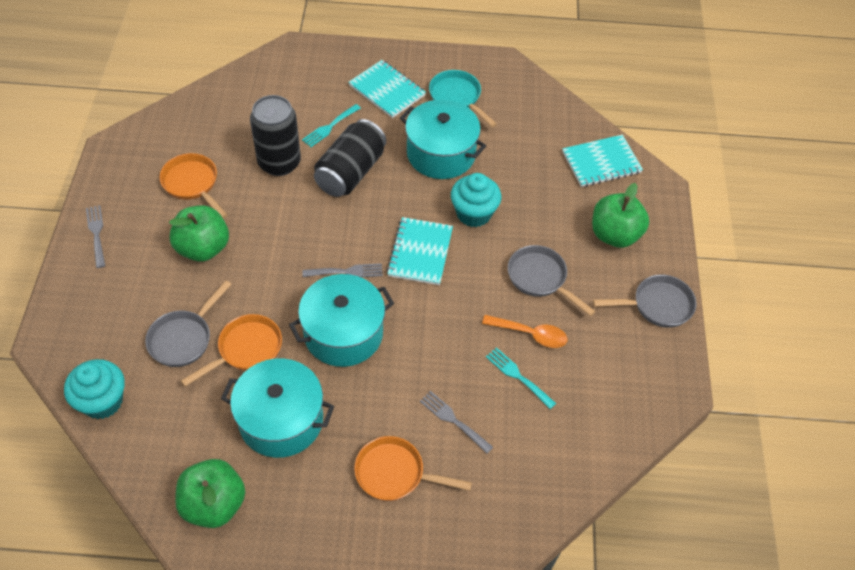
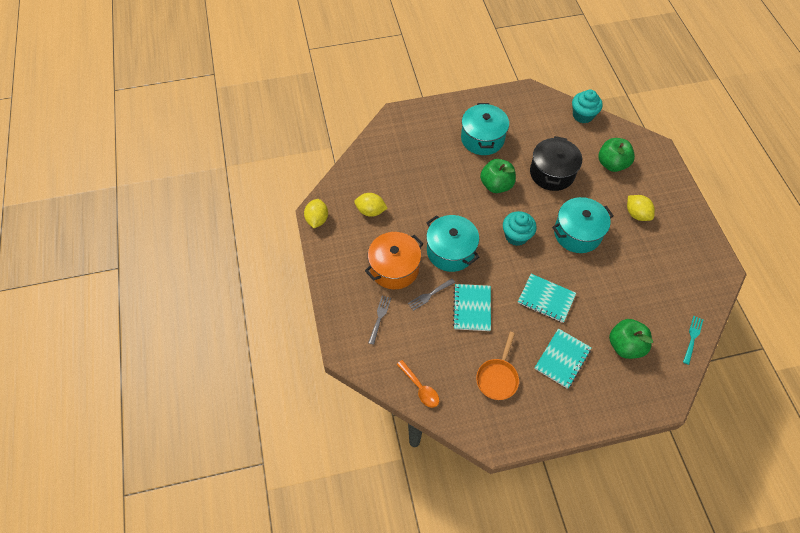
black can: [250,95,301,176] [314,119,386,197] = 2 -> none = 0
black pot: none = 0 -> [530,136,582,191] = 1
grey fork: [86,205,105,268] [302,263,383,277] [420,391,493,454] = 3 -> [368,296,391,345] [408,278,455,311] = 2
grey pan: [145,280,232,367] [508,245,596,316] [593,275,696,328] = 3 -> none = 0
orange pan: [159,153,227,218] [181,314,282,386] [354,436,472,501] = 3 -> [476,332,519,400] = 1
orange pot: none = 0 -> [365,232,424,289] = 1
turquoise fork: [302,104,361,147] [486,347,556,409] = 2 -> [683,316,703,365] = 1
turquoise pan: [429,70,497,127] = 1 -> none = 0
yellow lemon: none = 0 -> [304,199,328,228] [354,193,388,217] [627,195,655,221] = 3

